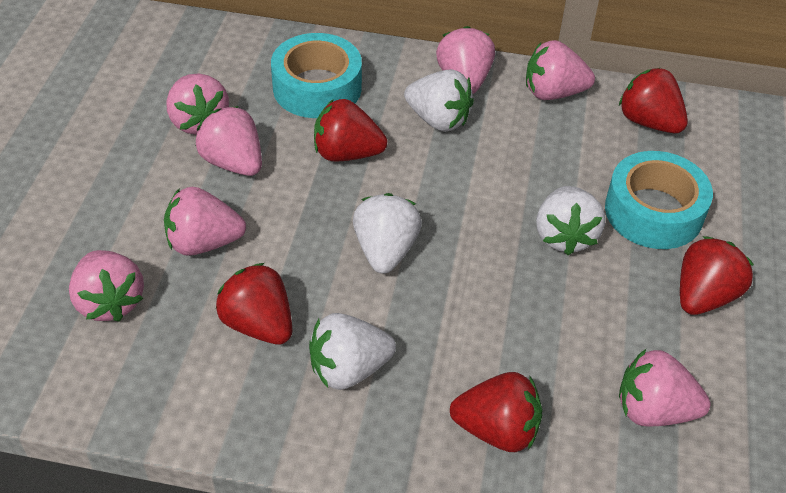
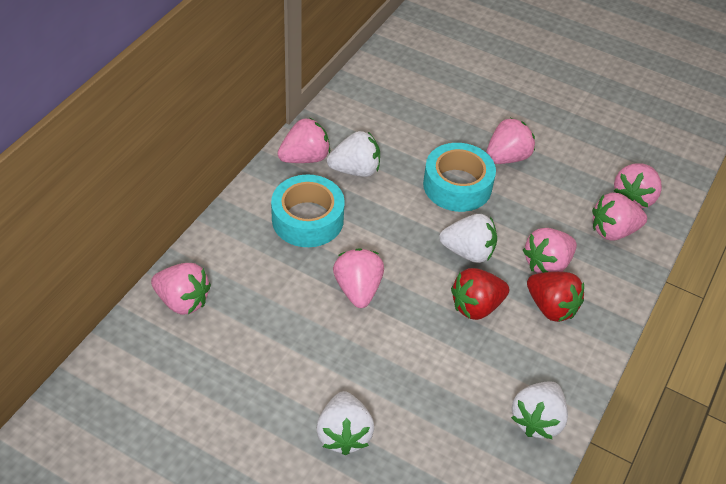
red strawberry: [216,263,292,345] [314,99,388,162] [450,372,542,452] [619,68,688,133] [680,236,754,315] = 5 -> [451,268,509,320] [527,272,584,322] = 2

